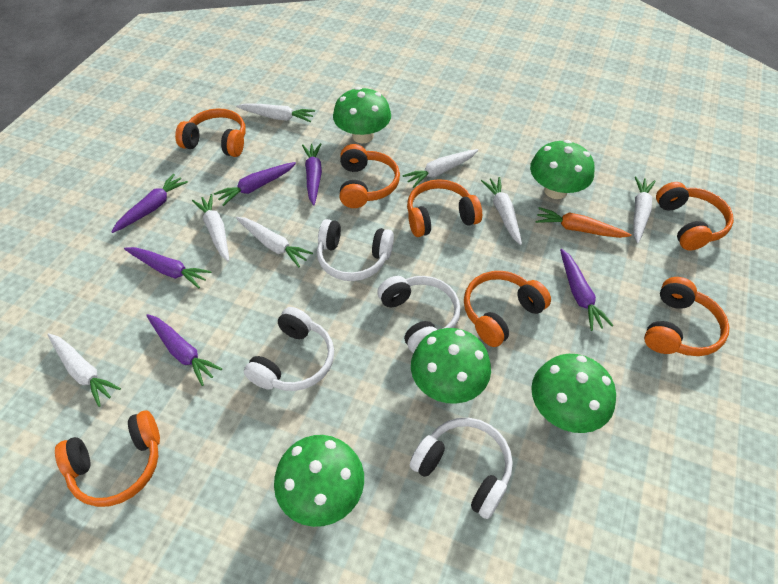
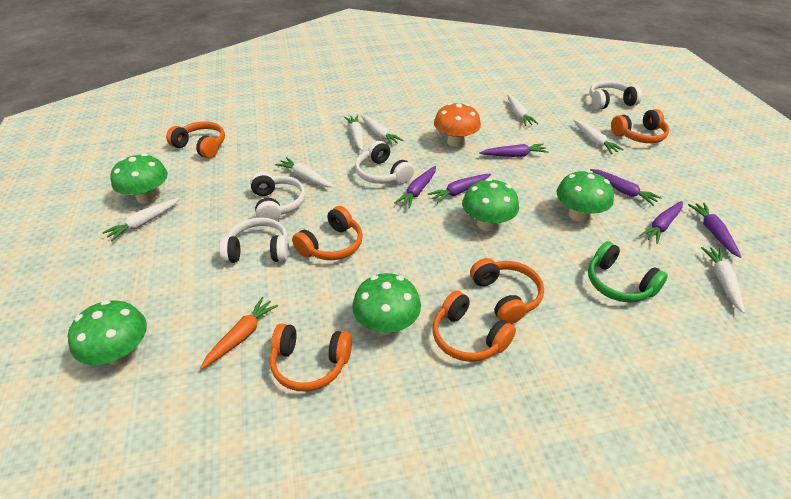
green headphones: none = 0 -> [588,241,668,303] = 1
orange headphones: [55,410,160,507] [175,108,246,157] [340,144,400,208] [407,179,482,237] [464,271,551,347] [644,277,729,356] [656,182,734,250] = 7 -> [166,121,225,159] [270,324,352,391] [292,206,363,260] [432,290,516,362] [470,258,544,324] [611,109,669,143] = 6
orange mushroom: none = 0 -> [434,103,481,147] = 1

